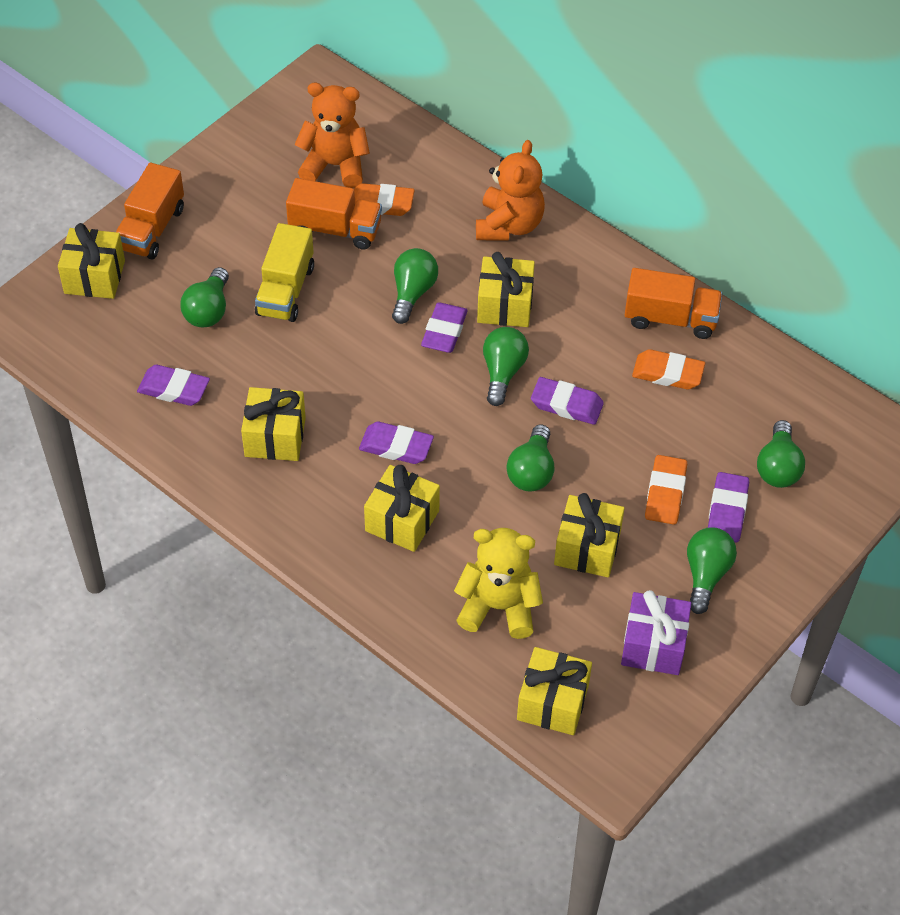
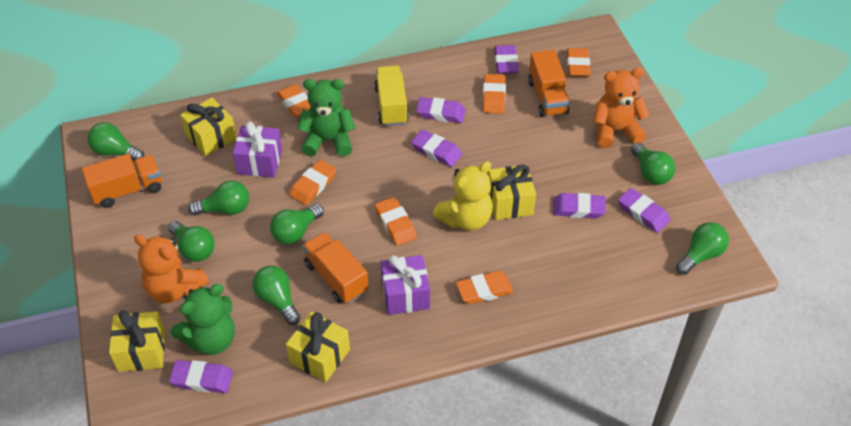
green light bulb: [180,267,229,327] [392,248,438,324] [483,327,529,406] [507,424,554,492] [687,528,737,614] [757,420,805,488] = 6 -> [87,122,144,161] [168,221,215,262] [188,180,249,216] [252,266,301,325] [270,204,324,245] [631,143,675,185] [676,222,729,275] = 7
green teddy bear: none = 0 -> [171,284,235,355] [297,79,356,157] = 2
orange eraser: [354,183,415,216] [632,349,705,389] [645,455,687,525] = 3 -> [277,84,311,117] [289,160,336,205] [375,197,417,246] [456,271,514,304] [483,74,506,114] [567,48,590,77] = 6
purple eraser: [137,365,210,406] [359,422,434,464] [421,302,468,353] [531,377,604,425] [708,472,749,542] = 5 -> [169,360,233,393] [411,129,462,167] [416,97,465,123] [494,45,519,74] [553,193,606,218] [618,188,670,233] = 6
purple gift: [621,590,691,675] = 1 -> [233,121,282,178] [381,255,430,315] = 2
yellow gift: [58,223,125,299] [241,387,306,461] [364,465,440,552] [477,252,535,327] [517,647,592,735] [554,493,625,577] = 6 -> [109,310,165,372] [180,98,237,156] [286,312,350,382] [488,164,536,220] = 4

